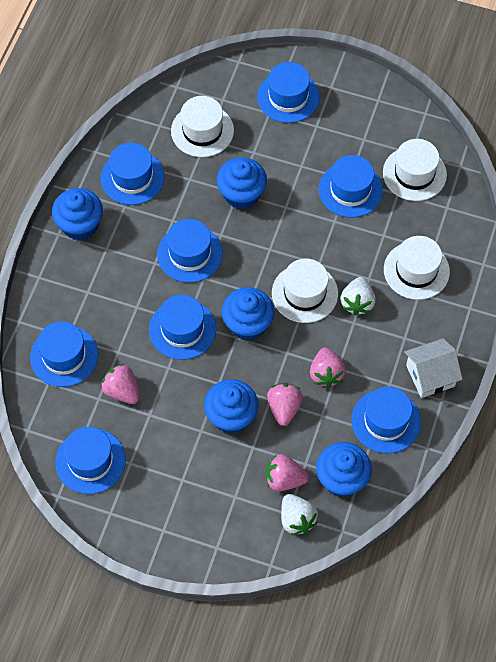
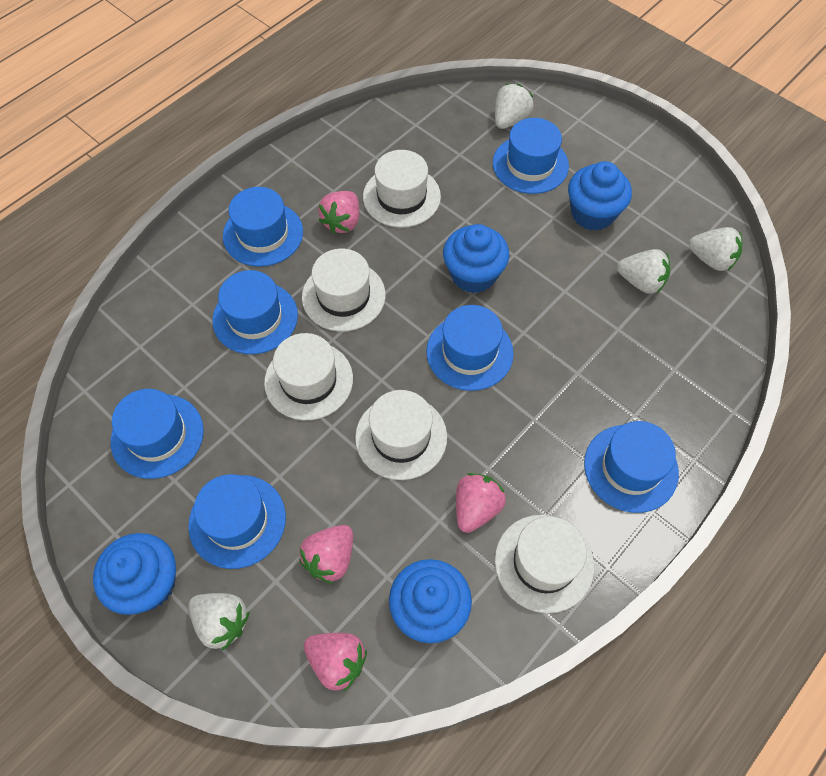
blue cupcake: [52,188,103,241] [204,379,259,434] [216,157,267,210] [221,287,275,341] [316,442,372,497] = 5 -> [93,533,176,615] [389,559,472,643] [443,224,509,293] [568,161,632,231] = 4
blue hat: [30,321,98,387] [55,427,126,494] [100,143,165,205] [149,295,216,360] [157,219,223,283] [257,62,320,123] [319,155,383,218] [351,387,421,453] = 8 -> [111,389,204,479] [188,474,286,569] [212,270,298,354] [223,187,303,267] [426,305,514,391] [493,118,569,194] [584,421,679,513] = 7
white hat: [171,96,234,157] [272,259,338,323] [383,139,447,201] [384,236,450,300] = 4 -> [264,333,353,420] [302,249,386,332] [355,390,447,480] [363,150,441,228] [495,515,594,613] = 5
white house: [404,338,463,398] = 1 -> none = 0
white strawberry: [281,494,318,535] [340,277,376,316] = 2 -> [188,593,250,651] [495,84,533,129] [617,249,670,294] [689,227,742,271] = 4

